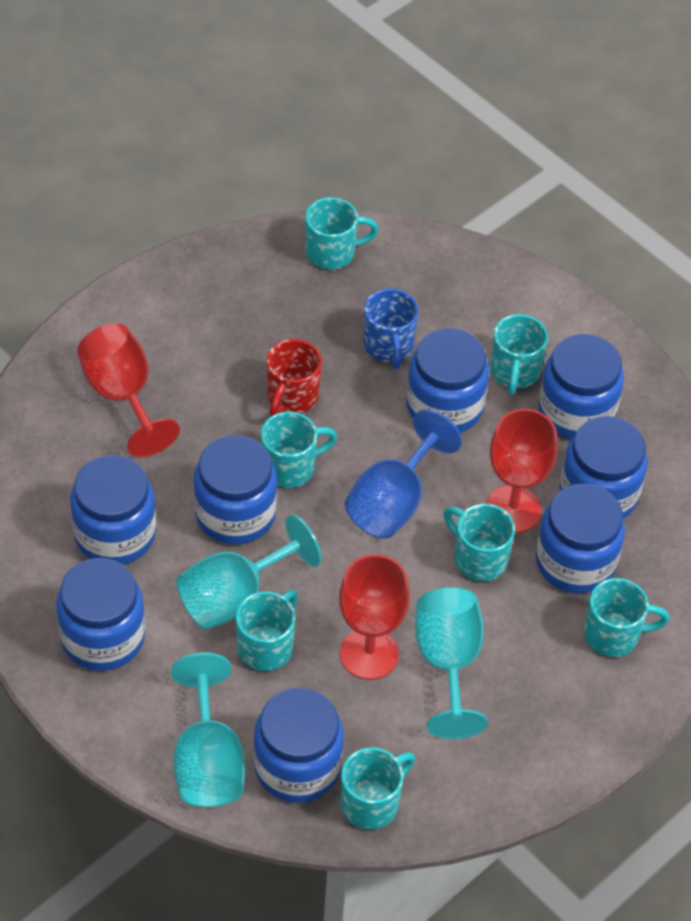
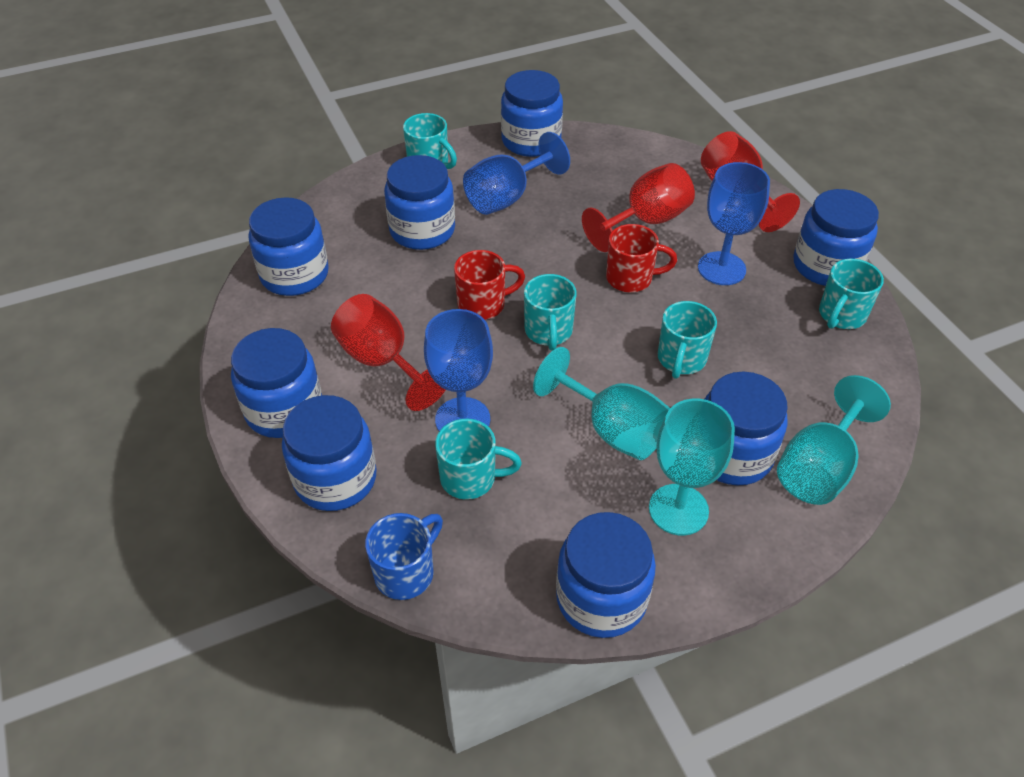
blue goblet: [345,409,462,538] = 1 -> [424,309,493,431] [463,132,570,215] [698,162,770,285] = 3
red mug: [267,339,322,416] = 1 -> [454,250,525,320] [606,224,677,292] = 2
turquoise mug: [236,590,298,671] [261,411,337,488] [305,197,379,270] [340,747,415,830] [443,504,515,581] [490,314,548,395] [584,578,670,657] = 7 -> [403,113,457,169] [435,419,522,500] [524,274,577,351] [658,301,717,379] [819,259,884,329] = 5

